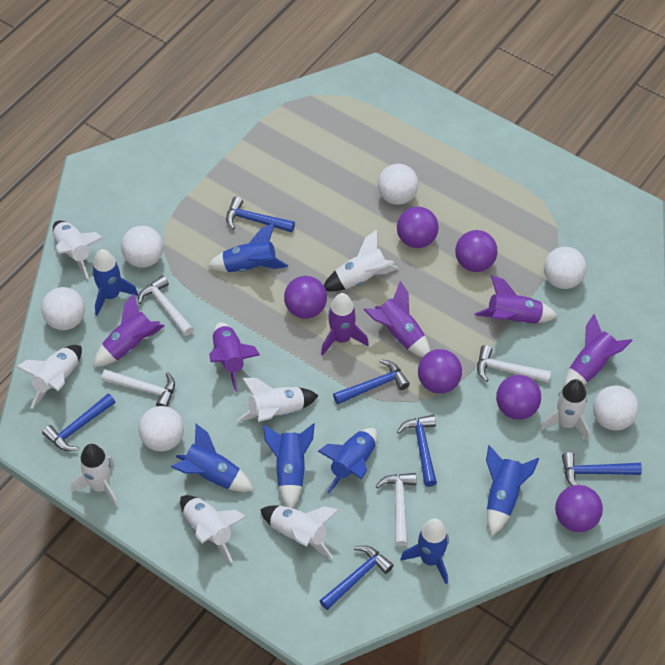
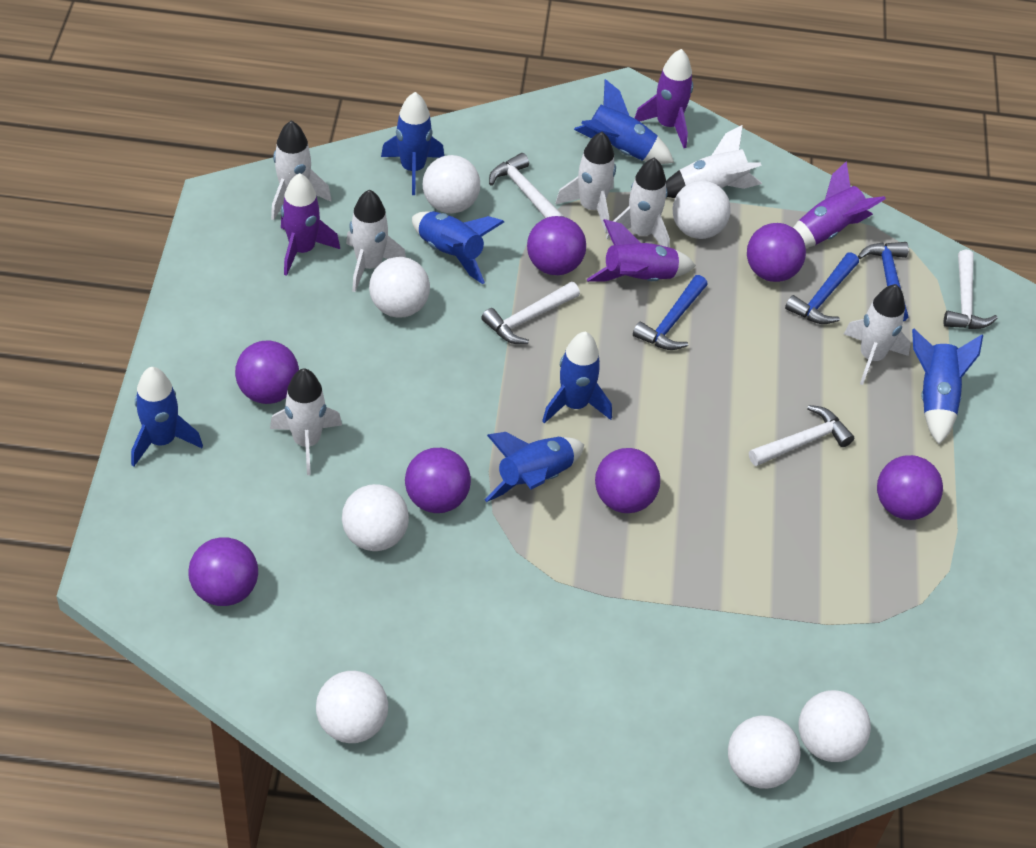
blue hammer: [42,394,115,451] [226,197,295,233] [319,545,394,610] [333,359,410,405] [397,415,437,487] [562,452,642,486] = 6 -> [633,275,708,350] [785,252,859,324] [858,242,909,321] = 3
purple ball: [284,276,327,319] [397,207,439,248] [418,349,462,394] [455,230,498,272] [496,375,541,420] [555,485,603,532] = 6 -> [188,537,258,606] [235,341,299,404] [405,448,471,513] [527,216,586,275] [595,448,660,513] [747,223,806,282] [877,455,943,520] = 7
purple rocket: [93,293,164,367] [209,322,260,392] [321,293,369,355] [364,281,430,358] [475,275,558,324] [564,314,633,386] = 6 -> [281,173,340,276] [587,219,696,282] [635,49,693,148] [793,161,886,248] = 4
white ball: [41,287,85,330] [121,226,163,268] [138,406,184,451] [378,164,419,205] [544,247,587,289] [593,385,639,430] = 6 -> [316,671,388,743] [342,484,409,551] [369,257,430,318] [423,155,480,214] [673,181,731,239] [728,715,801,789] [798,690,871,762] = 7
white rocket: [16,345,82,409] [53,220,103,279] [71,444,119,507] [180,495,247,562] [237,378,319,422] [260,506,339,559] [324,229,398,292] [539,379,590,441] = 8 -> [270,368,342,475] [271,121,332,220] [346,189,406,292] [555,132,616,233] [606,157,670,247] [666,125,762,198] [844,284,911,385] = 7

